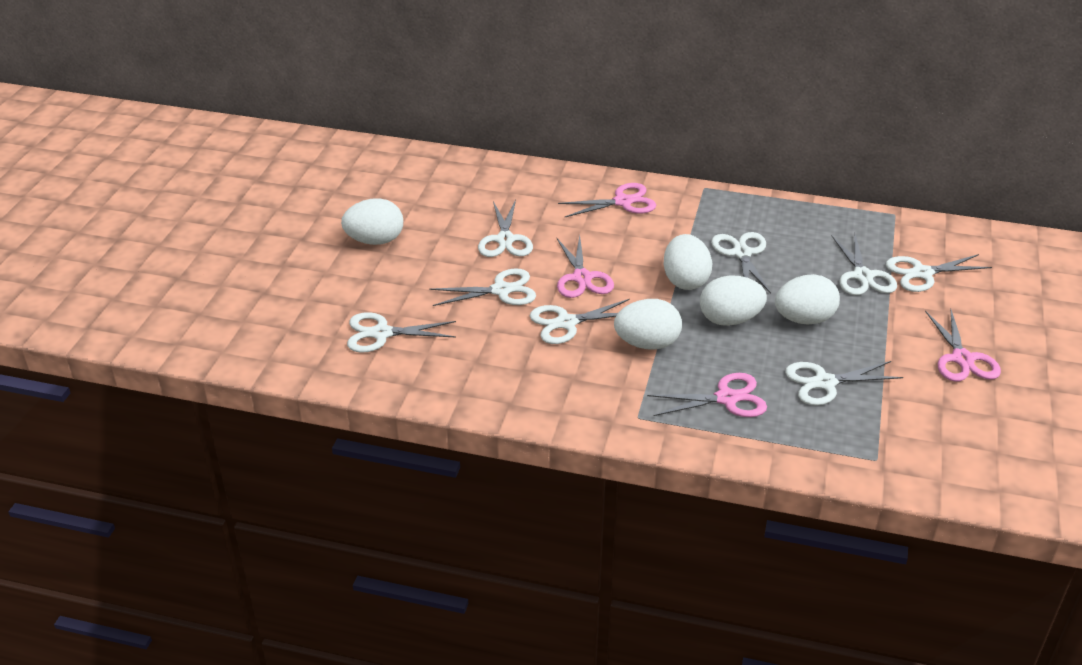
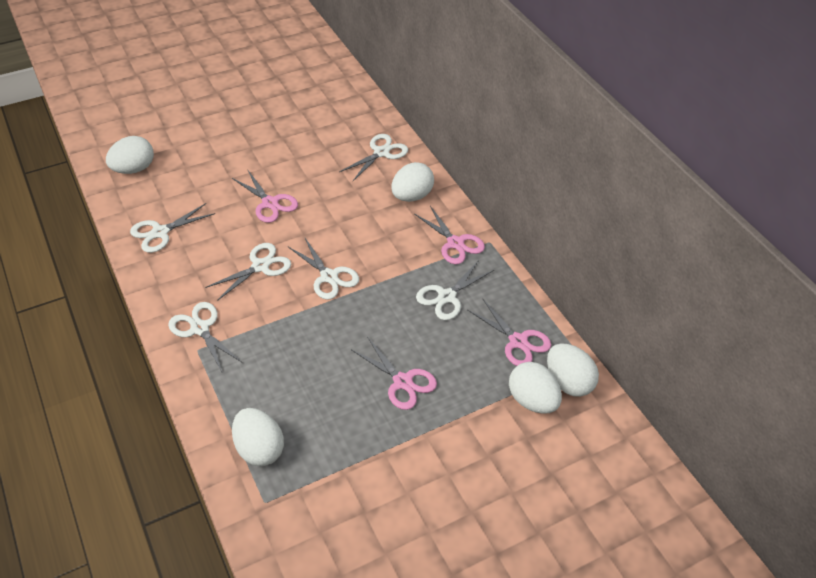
white scissors: [347,312,456,352] [429,269,536,306] [478,200,533,257] [530,299,630,344] [711,232,771,293] [785,361,903,406] [831,233,897,295] [886,254,992,292] = 8 -> [130,203,215,253] [168,302,242,372] [205,243,291,301] [288,238,359,300] [339,134,408,181] [416,260,494,320] = 6

